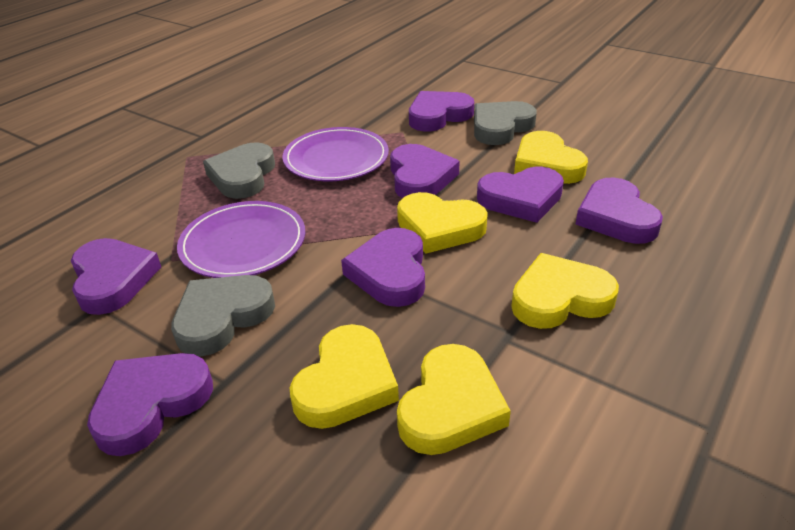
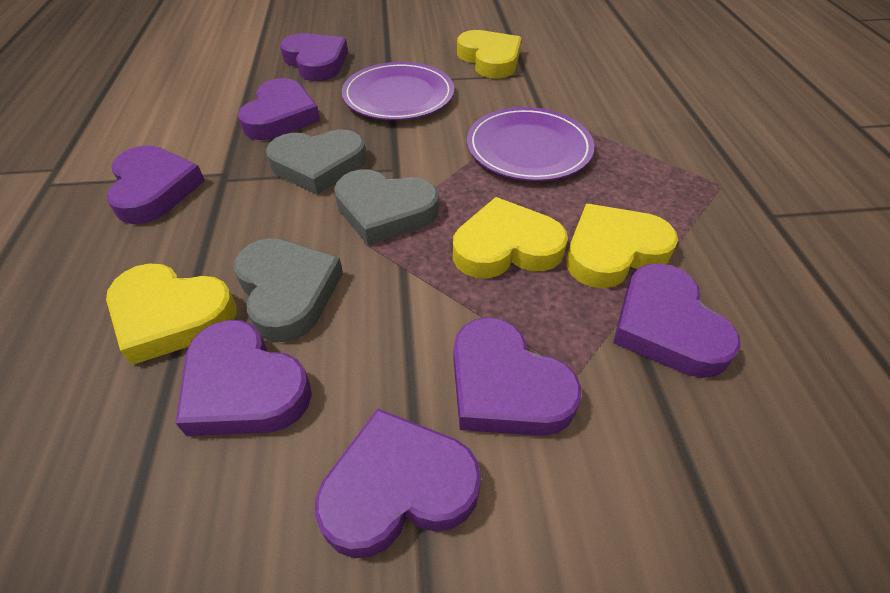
yellow heart: [290,324,399,429] [397,192,488,254] [397,344,511,455] [511,253,619,329] [514,131,588,184] = 5 -> [106,264,237,365] [453,197,568,278] [457,30,521,79] [567,204,678,289] = 4

